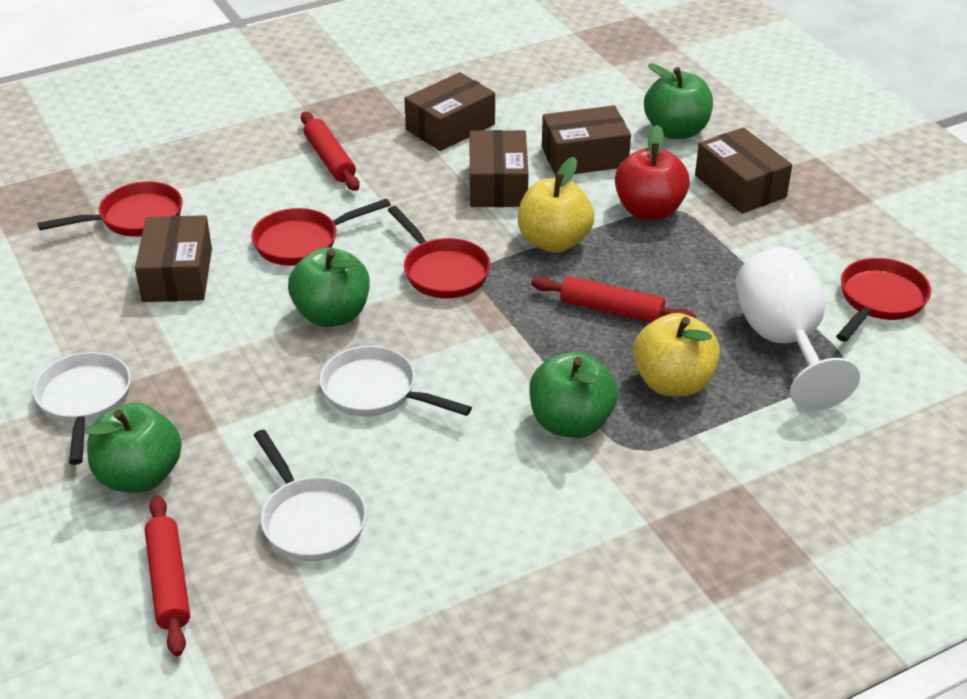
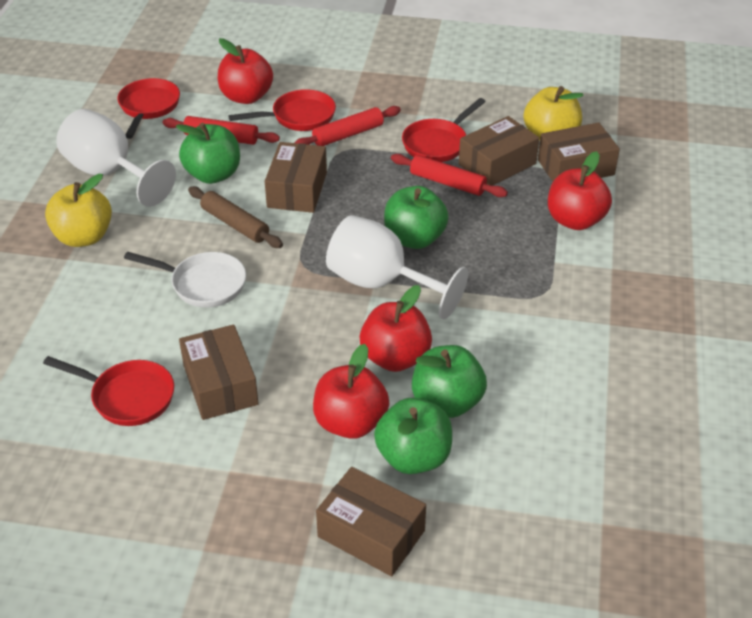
brown rolling pin: none = 0 -> [188,186,283,248] = 1
red apple: [615,125,690,220] = 1 -> [218,38,273,104] [313,344,389,439] [359,285,432,372] [548,151,612,230] = 4
white goblet: [736,247,860,411] = 1 -> [56,109,176,207] [326,215,468,319] = 2
white pan: [33,352,131,465] [254,430,367,561] [320,346,472,417] = 3 -> [124,252,246,308] = 1

